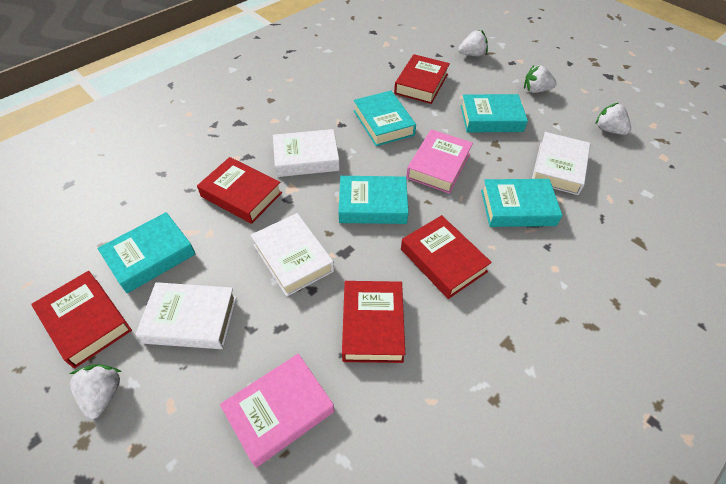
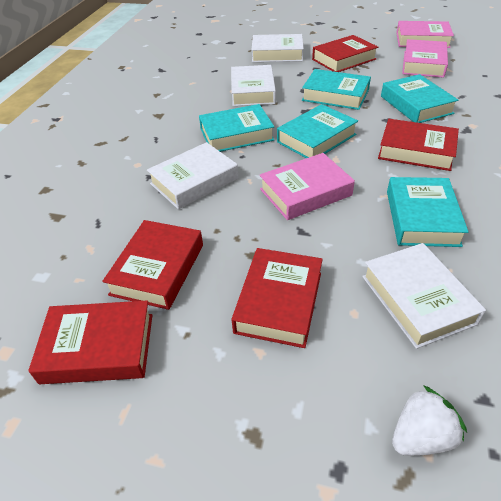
pink book: [220,354,334,468] [406,129,473,194] = 2 -> [260,153,355,220] [396,21,454,48] [402,39,448,78] = 3
white strawberry: [69,364,122,419] [458,30,488,56] [524,65,557,93] [596,103,631,135] = 4 -> [392,385,467,456] = 1

